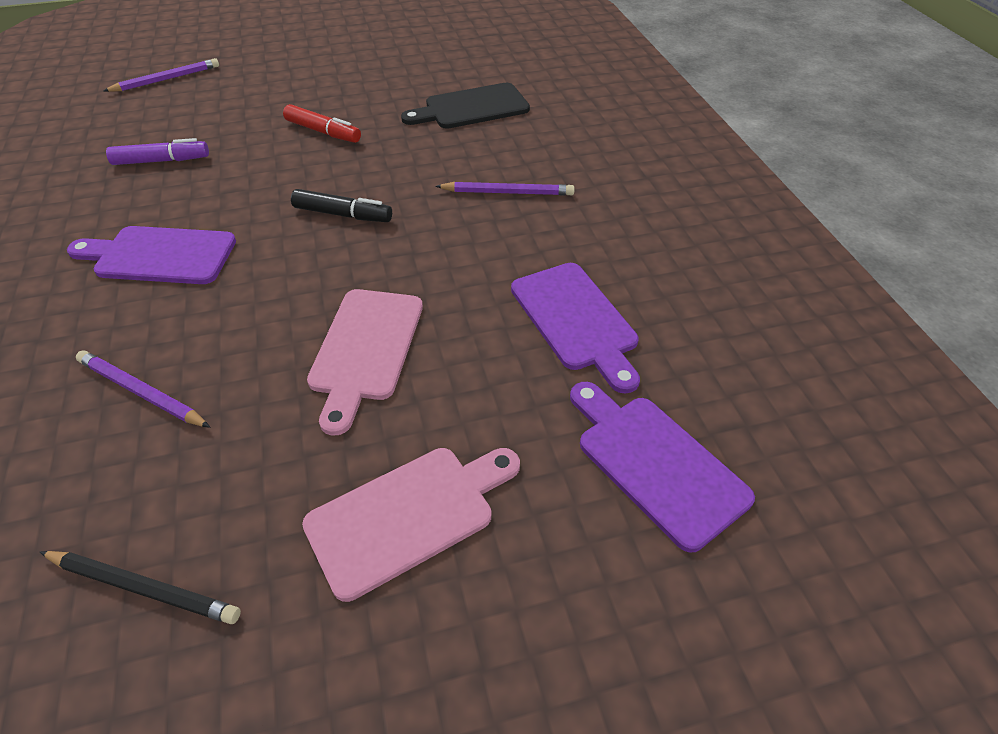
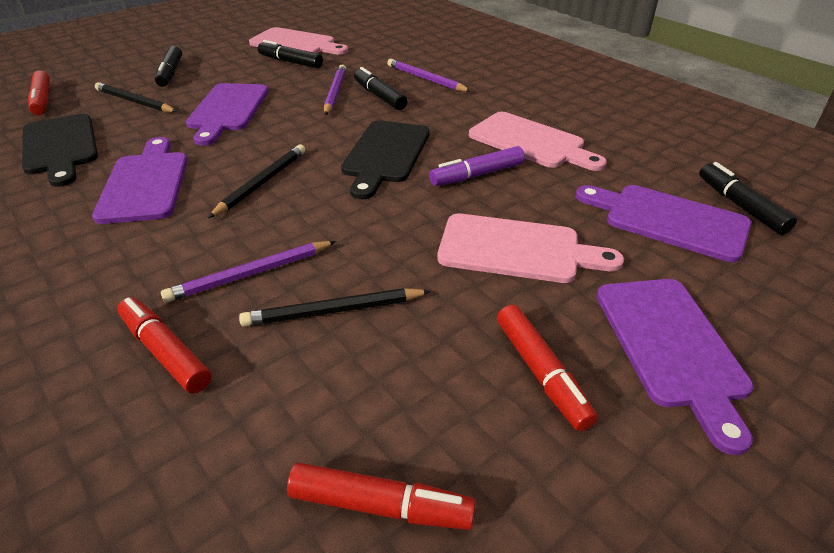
black cutting board: [401,83,530,129] = 1 -> [22,114,98,187] [341,120,430,199] = 2
black marker: [291,189,392,222] = 1 -> [155,46,182,87] [258,40,323,68] [354,67,408,110] [699,162,797,235] = 4
black pencil: [40,551,241,624] = 1 -> [95,82,177,112] [208,145,306,218] [239,288,431,326] = 3
pink cutting board: [302,448,520,602] [307,289,423,435] = 2 -> [249,27,348,55] [437,213,624,283] [469,112,607,171] = 3
purple cutting board: [67,226,236,284] [511,263,640,394] [570,382,755,553] = 3 -> [92,137,187,224] [186,83,269,146] [575,185,751,262] [596,279,753,455] = 4
red marker: [283,104,361,143] = 1 -> [28,71,50,115] [117,297,212,394] [287,463,476,530] [497,305,598,431] = 4

